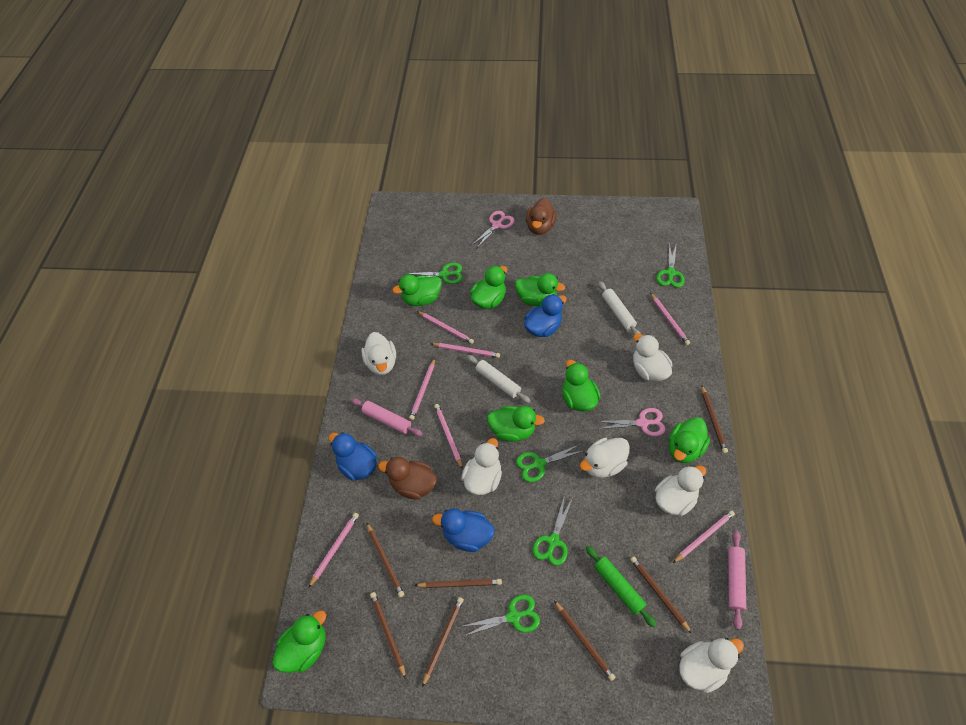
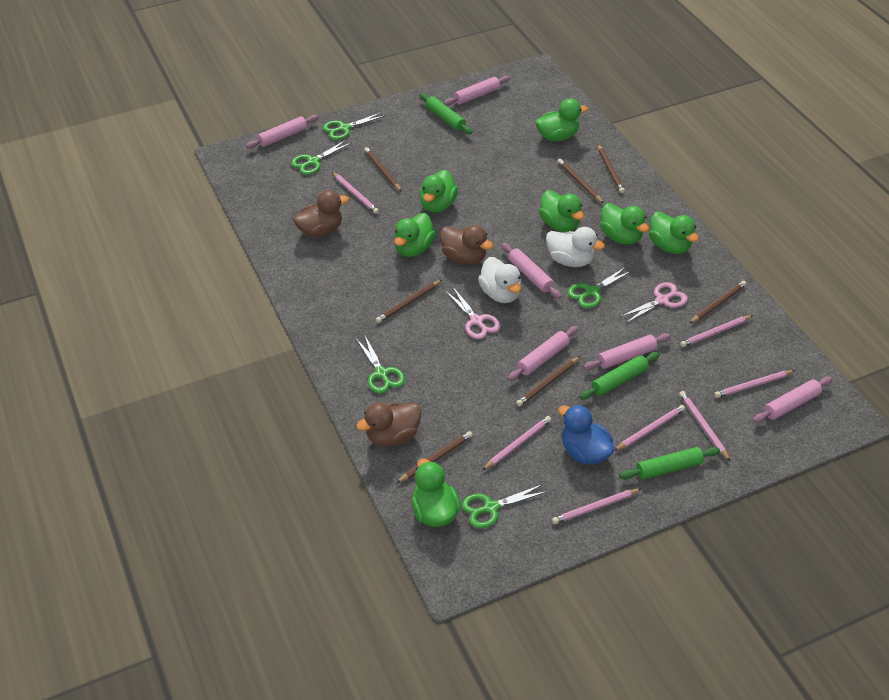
blue duck: [329,432,377,481] [432,508,495,552] [524,294,567,337] = 3 -> [558,405,614,465] = 1
brown duck: [378,457,437,499] [526,198,557,235] = 2 -> [293,190,349,237] [356,403,422,446] [440,225,493,265] = 3
green rolling pin: [586,546,656,628] = 1 -> [419,93,472,134] [580,352,660,399] [619,447,720,480] = 3
pink rolling pin: [351,398,423,437] [728,530,746,630] = 2 -> [246,115,318,149] [443,76,510,106] [501,243,561,299] [508,326,578,381] [583,333,671,370] [753,377,832,423] = 6
white duck: [361,332,396,375] [461,438,502,495] [580,438,630,478] [633,333,672,382] [655,465,706,516] [679,638,744,693] = 6 -> [478,257,521,303] [546,227,605,267] = 2
white rolling pin: [467,355,531,403] [598,281,641,335] = 2 -> none = 0

